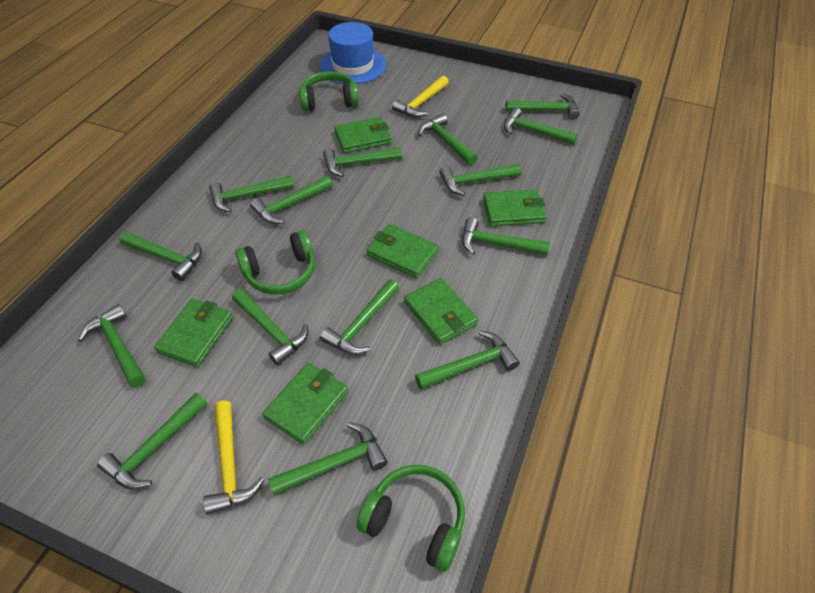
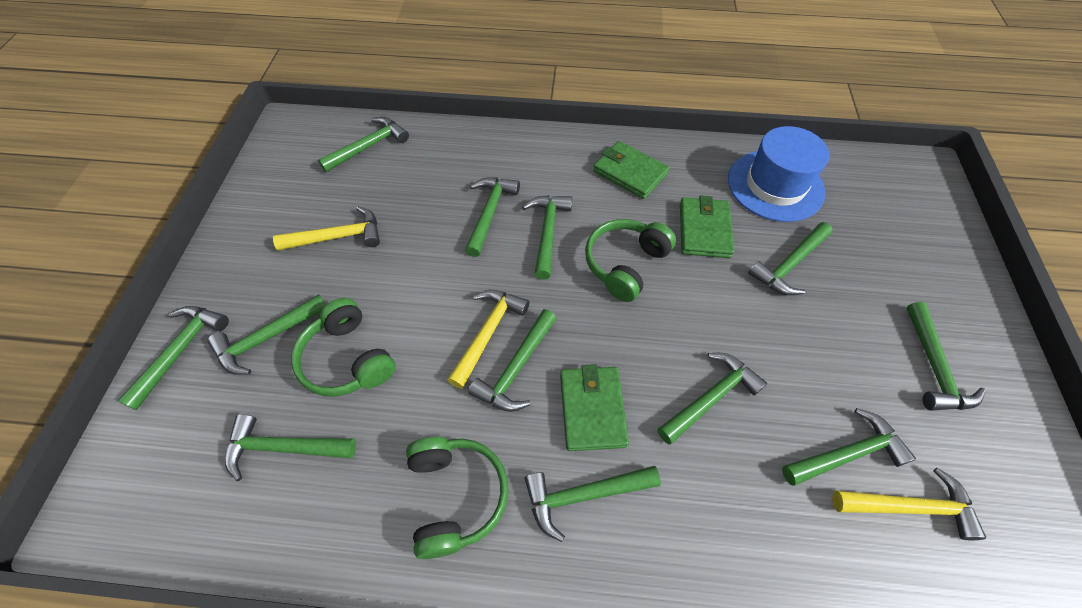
green hammer: [78,304,145,388] [97,393,207,490] [119,231,202,281] [209,175,294,212] [232,289,308,366] [250,176,332,224] [268,422,388,495] [320,280,399,355] [323,147,402,177] [415,331,520,390] [418,113,477,165] [439,164,521,196] [462,217,550,255] [504,107,578,144] [506,93,580,120] = 15 -> [118,306,229,410] [207,294,326,375] [225,414,356,481] [318,117,409,172] [465,177,520,257] [468,309,557,412] [522,195,572,280] [524,466,661,542] [657,353,767,444] [748,222,833,295] [782,408,916,486] [906,302,986,411] = 12
green wallet: [154,299,233,367] [262,363,348,445] [334,117,392,153] [367,224,439,278] [404,278,478,345] [483,189,546,226] = 6 -> [560,364,629,451] [593,141,669,199] [680,196,734,258] = 3
yellow hammer: [203,400,264,515] [392,76,449,117] = 2 -> [273,206,380,251] [447,290,530,389] [832,468,986,540] = 3

